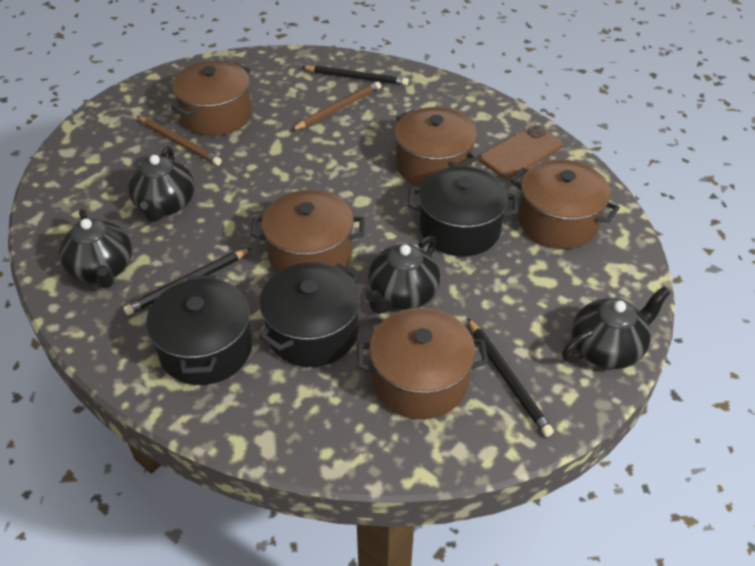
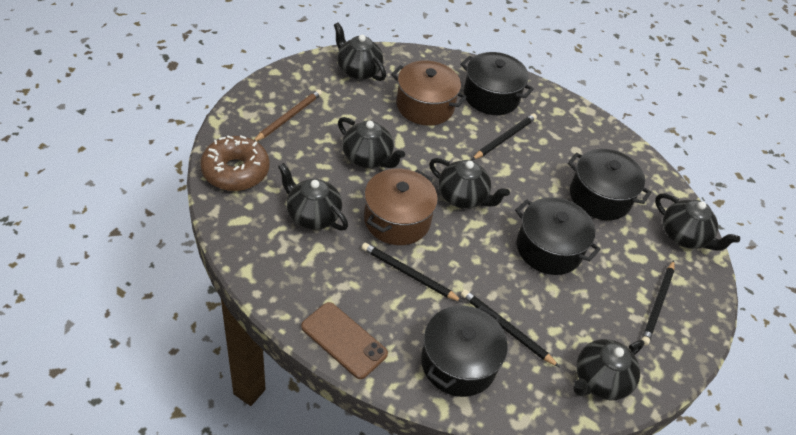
black pencil: [123,248,252,315] [302,65,409,86] [467,318,554,437] = 3 -> [362,243,463,302] [461,289,559,367] [472,113,537,160] [641,260,675,345] = 4
black pot: [146,275,252,385] [259,262,360,367] [408,166,518,256] = 3 -> [421,305,508,397] [460,52,534,115] [515,197,601,275] [568,149,651,220] = 4
black teapot: [59,209,132,288] [128,147,195,222] [365,236,440,314] [562,287,671,369] = 4 -> [278,163,348,231] [334,22,386,81] [338,117,405,168] [429,158,510,209] [573,339,644,400] [655,193,740,251] = 6
brown donut: none = 0 -> [200,136,270,191] = 1
brown pencil: [137,116,222,166] [291,82,381,131] = 2 -> [254,89,322,141] = 1
brown pot: [171,61,252,136] [251,190,365,273] [357,308,488,419] [394,107,477,187] [511,159,620,249] = 5 -> [364,169,438,245] [391,61,467,126] = 2

